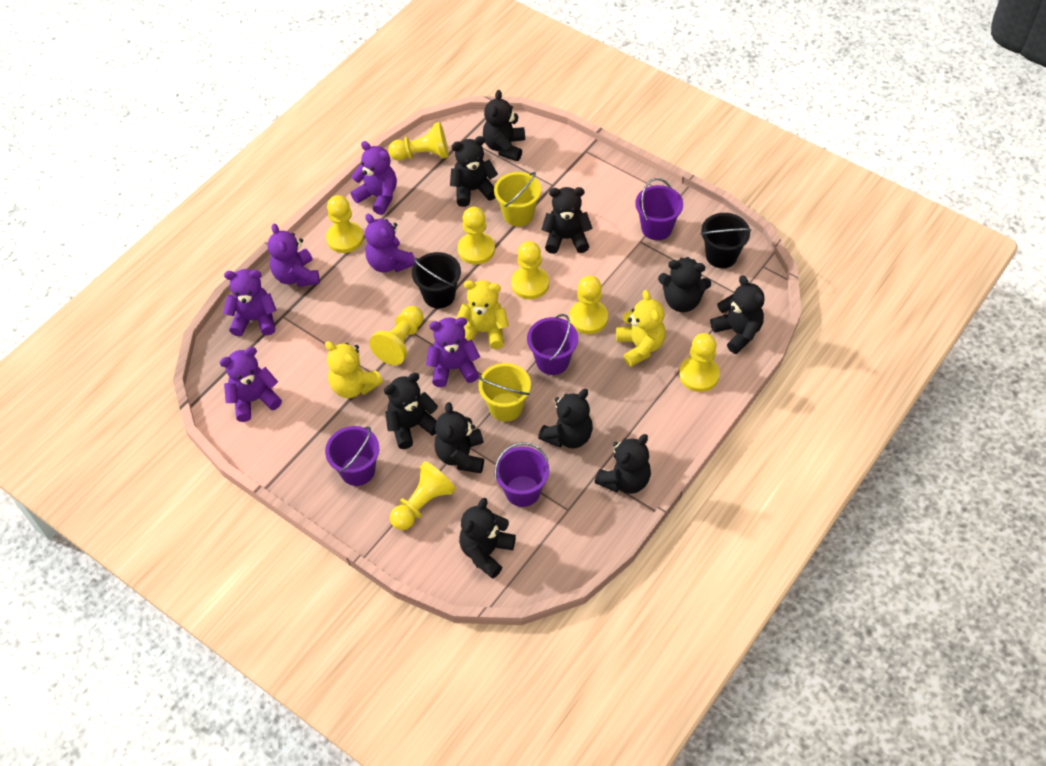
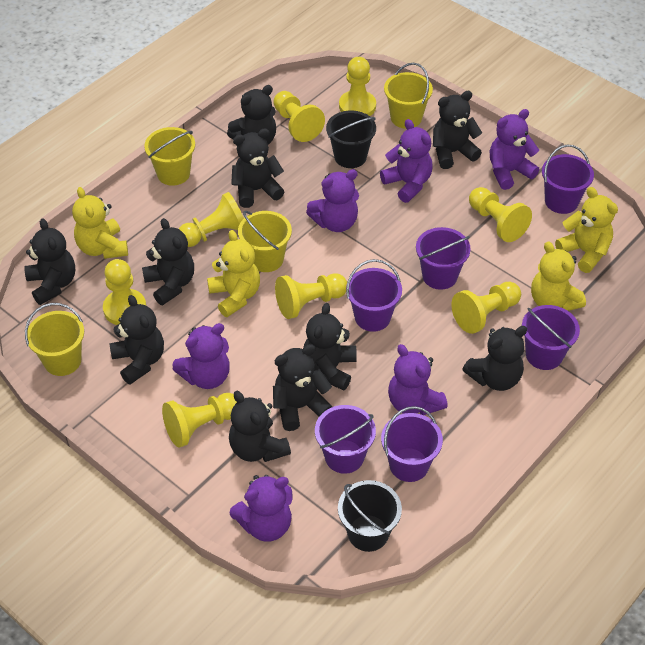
purple bucket: [325,426,379,486] [494,442,549,507] [527,314,578,375] [635,178,683,240] = 4 -> [315,405,376,474] [346,259,402,332] [381,406,443,482] [416,227,471,290] [522,305,580,370] [542,145,594,214] = 6
yellow bucket: [478,363,531,422] [494,172,541,226] = 2 -> [25,303,84,376] [144,127,195,186] [238,211,292,272] [384,63,433,129] = 4
yellow teddy bear: [325,341,383,398] [456,280,509,349] [616,290,666,367] = 3 -> [72,187,128,259] [207,230,260,317] [531,241,586,311] [555,187,618,273] = 4

